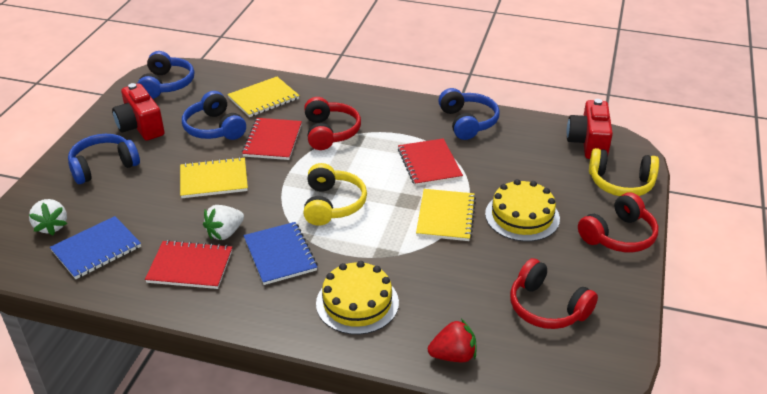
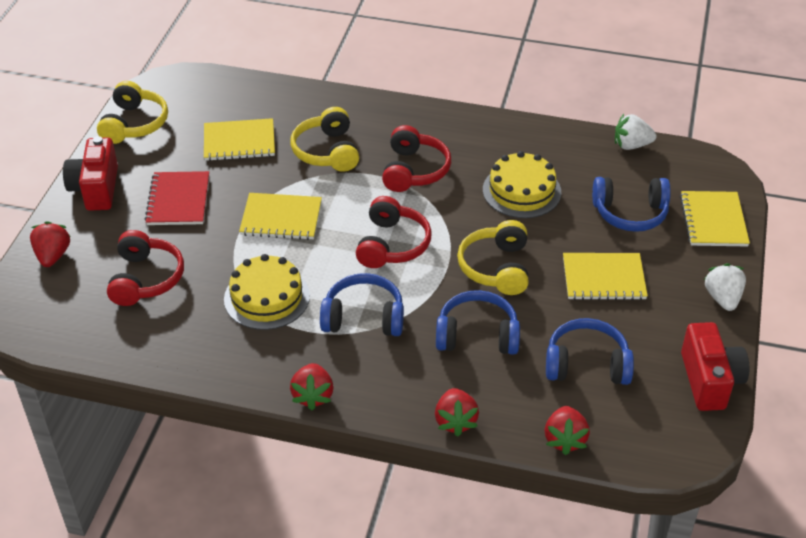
blue notebook: [50,216,141,279] [244,222,318,285] = 2 -> none = 0
red notebook: [145,240,232,289] [242,118,302,160] [398,138,463,186] = 3 -> [145,171,209,225] = 1
red strawberry: [428,319,477,362] = 1 -> [30,221,71,267] [290,363,334,410] [435,388,479,436] [545,406,590,455] = 4
yellow headphones: [303,163,367,226] [589,148,659,196] = 2 -> [97,81,168,144] [290,107,359,172] [457,220,529,295] = 3
yellow notebook: [180,157,248,198] [227,77,299,117] [416,189,476,241] = 3 -> [204,118,275,161] [239,193,322,240] [563,253,648,300] [680,191,750,246] = 4

